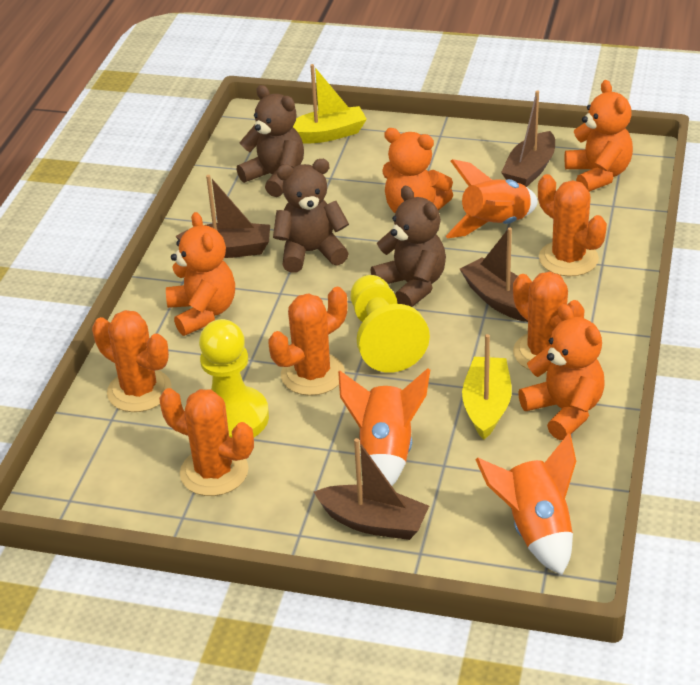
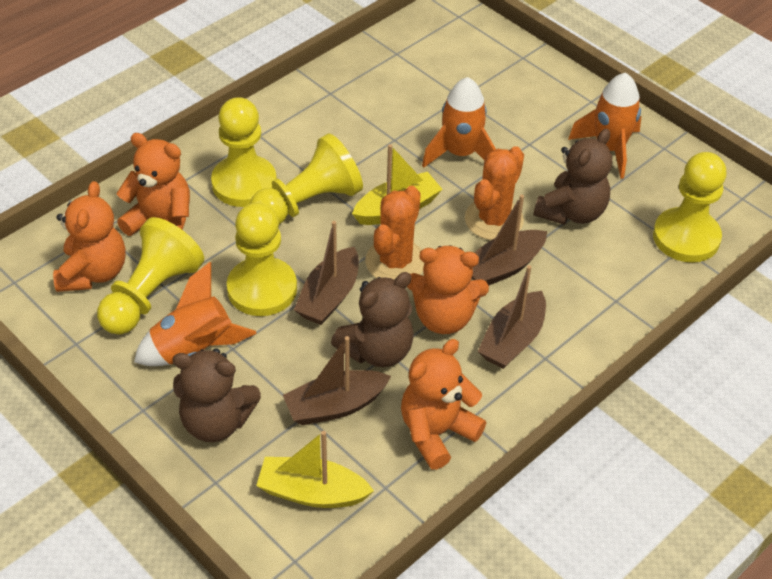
orange cactus: [92,310,171,412] [159,388,254,496] [268,287,347,396] [513,272,585,373] [538,174,607,276] = 5 -> [365,186,425,280] [465,146,524,240] = 2
yellow pawn: [199,319,269,438] [350,275,430,373] = 2 -> [97,217,204,335] [211,97,277,207] [227,202,297,316] [250,134,363,224] [653,152,727,263] = 5

